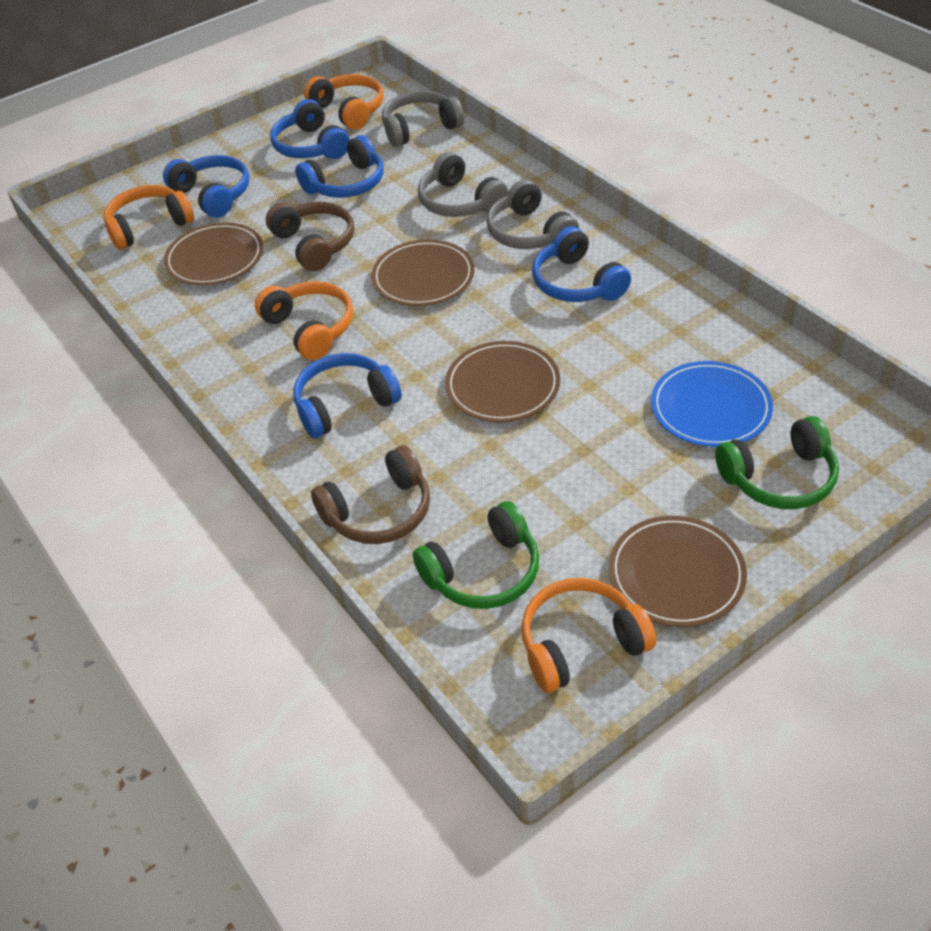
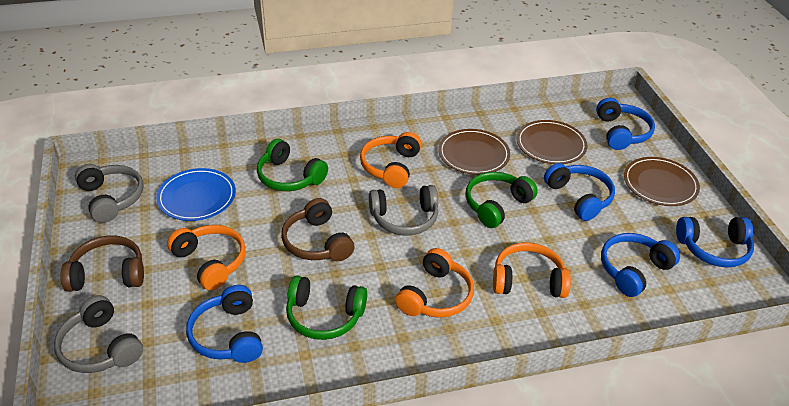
brown plate: [164,222,263,285] [371,240,475,306] [445,341,560,422] [609,516,747,627] = 4 -> [438,129,510,175] [516,120,587,164] [624,157,700,206] = 3
green headphones: [413,501,539,609] [715,416,839,509] = 2 -> [257,139,328,191] [286,275,367,340] [465,172,538,228] = 3

